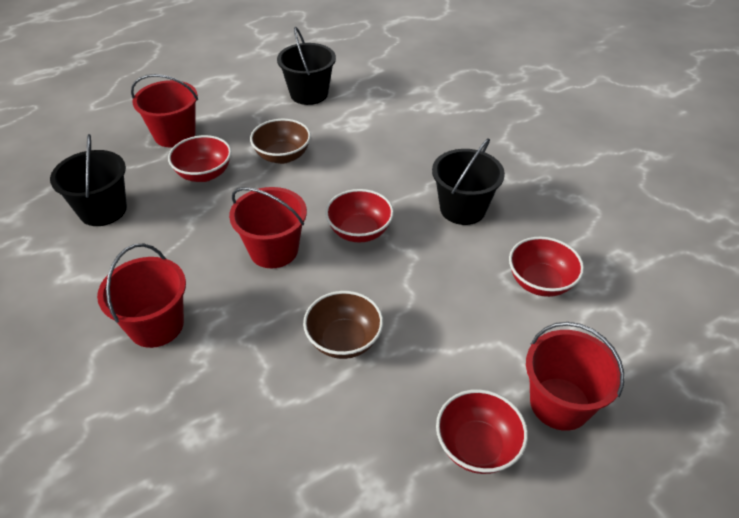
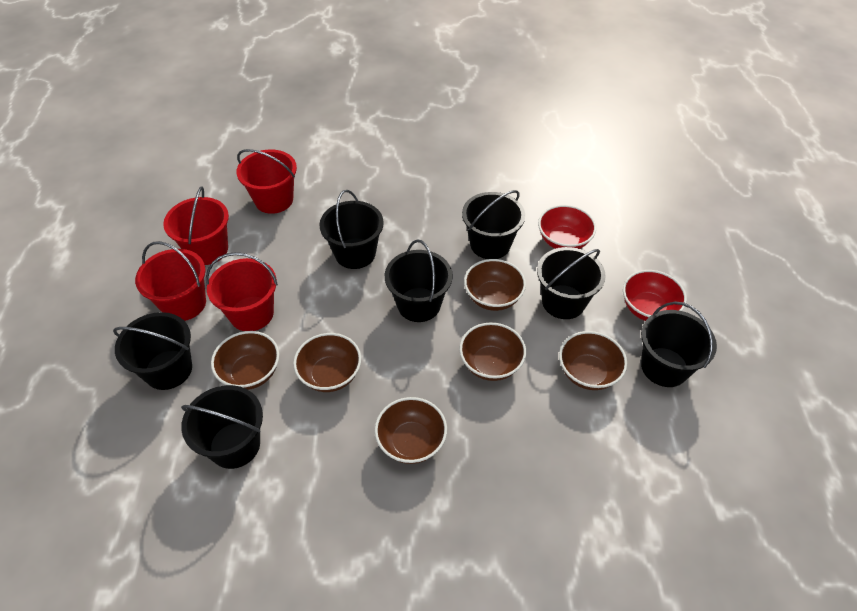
black bucket: [50,134,127,226] [277,27,336,105] [432,138,505,225] = 3 -> [113,312,192,390] [181,385,263,469] [319,190,384,269] [385,240,453,322] [462,190,525,259] [537,247,606,319] [641,301,717,387] = 7
brown bowl: [250,119,311,164] [303,291,383,359] = 2 -> [211,331,279,390] [293,333,361,392] [375,397,447,464] [459,322,526,381] [464,259,526,311] [559,331,627,390] = 6
red bowl: [168,135,231,182] [325,189,394,242] [436,389,528,474] [509,237,584,297] = 4 -> [538,205,596,249] [623,270,687,321] = 2

